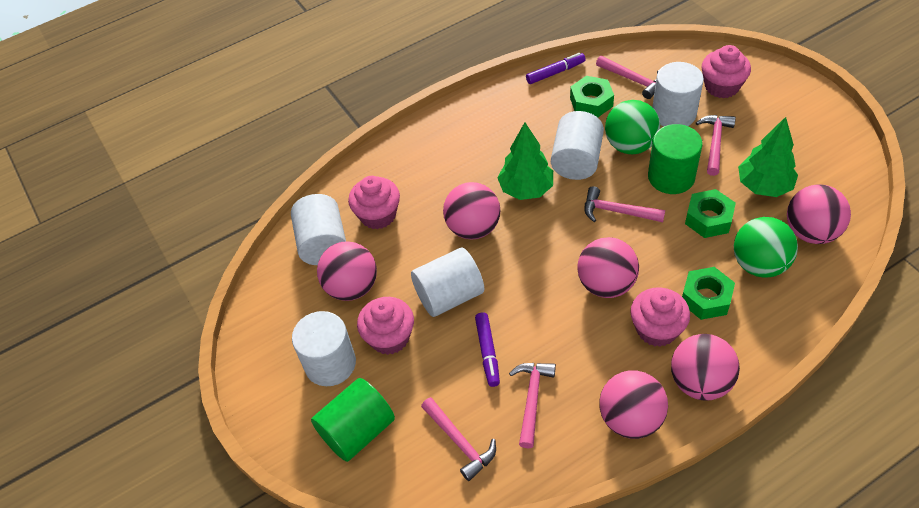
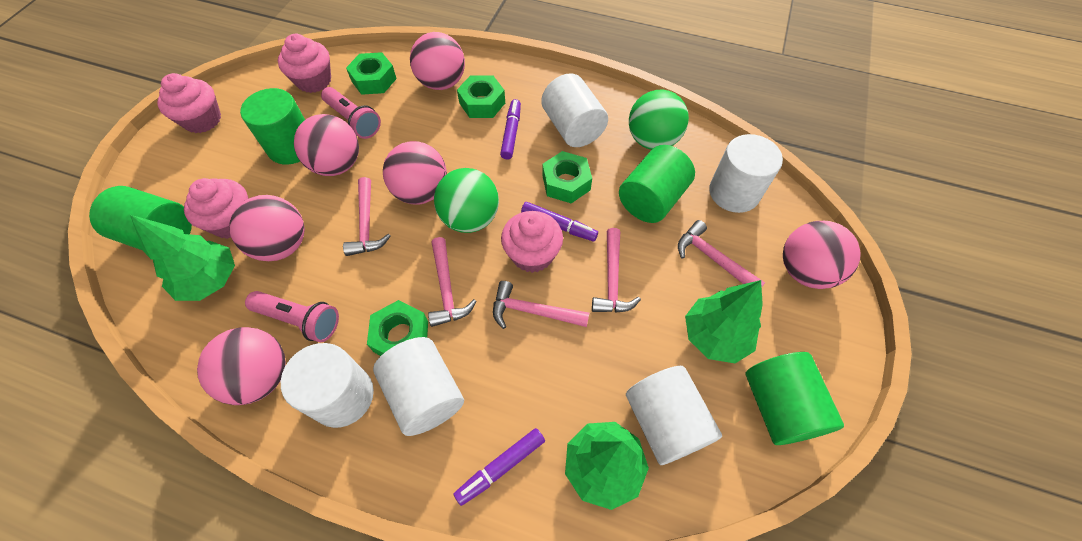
green cylinder: [311,378,395,462] [648,124,703,194] = 2 -> [89,186,192,250] [240,88,305,165] [619,145,695,223] [746,352,844,445] = 4
green nut: [570,76,614,117] [682,267,735,320] [685,189,736,238] = 3 -> [346,52,397,95] [367,300,428,356] [457,76,505,118] [543,151,592,203] = 4
green tree: [497,122,553,200] [738,117,798,197] = 2 -> [130,215,235,301] [565,422,649,510] [685,280,763,363] = 3
pink flashlight: none = 0 -> [245,291,339,342] [321,87,381,139] = 2
purple marker: [475,312,500,387] [526,53,586,84] = 2 -> [454,428,545,506] [500,99,521,159] [521,202,598,241] = 3

